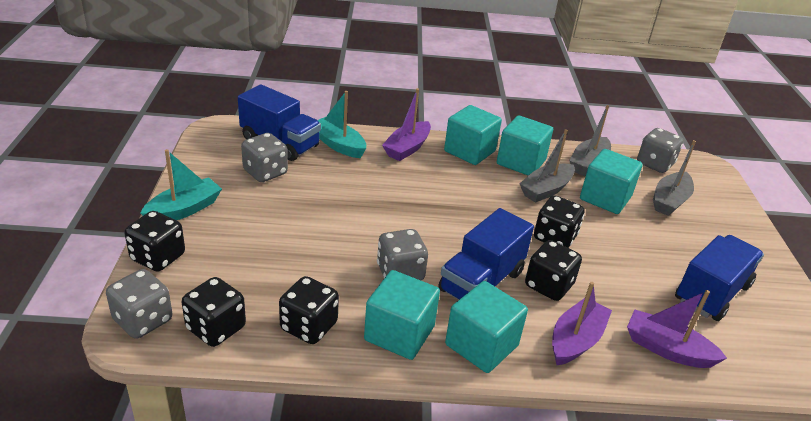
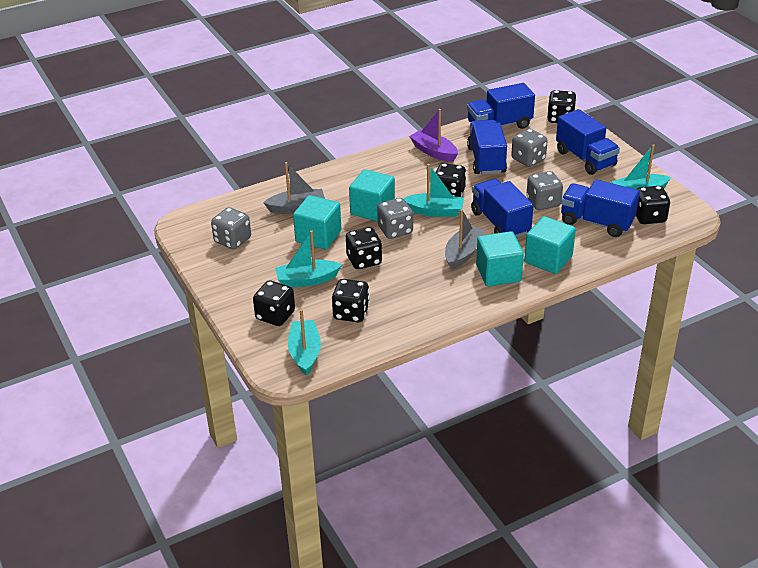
black dice: [125,211,185,272] [182,277,246,347] [279,276,339,344] [525,240,582,301] [534,196,585,248] = 5 -> [253,280,295,326] [332,279,370,322] [346,227,382,269] [436,163,466,197] [547,90,577,123] [636,186,670,224] = 6
blue truck: [238,85,321,161] [438,208,534,300] [675,235,764,321] = 3 -> [467,83,535,129] [467,120,507,175] [471,179,534,238] [556,109,620,175] [561,179,640,237] = 5
grey boat: [519,129,575,203] [569,105,611,176] [653,140,696,216] = 3 -> [263,162,325,214] [445,209,484,269] = 2
purple boat: [382,88,431,161] [552,282,612,365] [627,290,727,368] = 3 -> [409,109,458,162] = 1
turquoise boat: [141,149,222,220] [318,91,366,158] = 2 -> [275,230,342,287] [288,309,321,376] [403,164,464,217] [611,144,671,189] = 4
turquoise cube: [364,270,440,360] [444,105,502,165] [445,281,528,373] [497,115,553,176] [580,149,643,214] = 5 -> [293,195,341,249] [349,169,395,222] [476,231,524,286] [524,216,576,274] = 4

